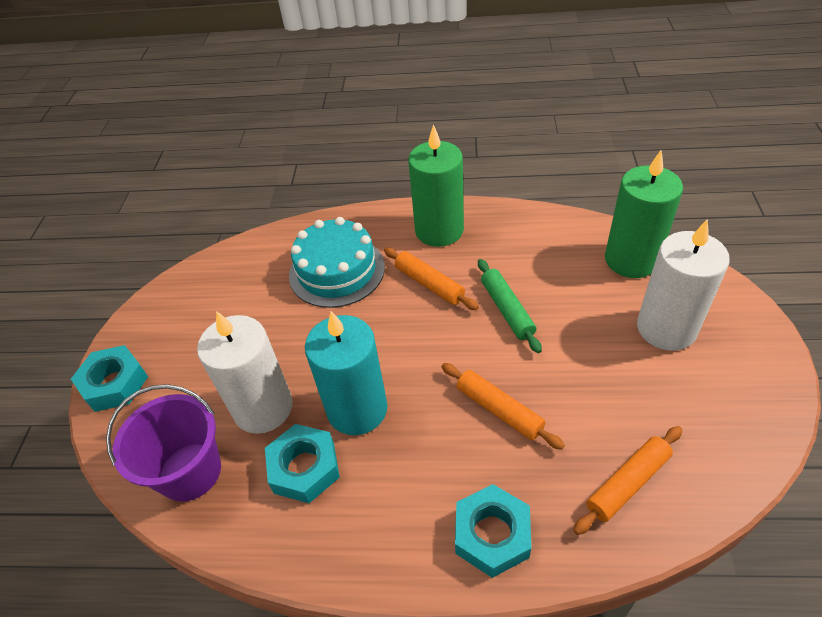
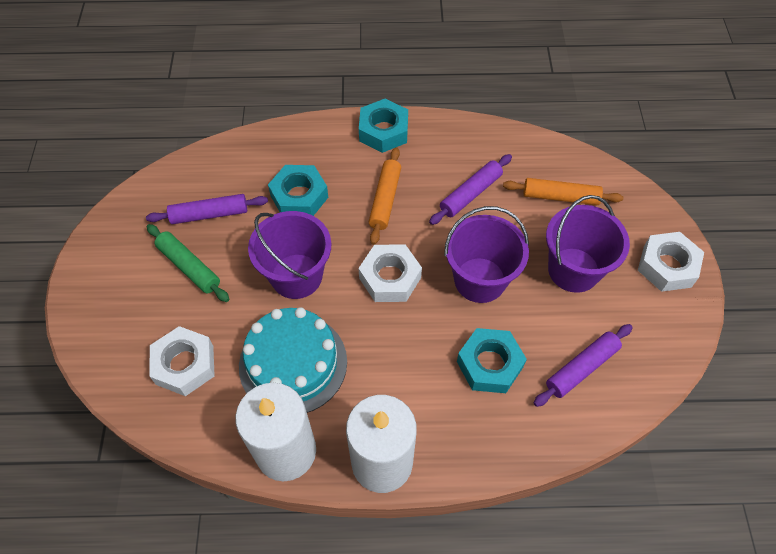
green candle: [408,124,464,247] [605,150,683,278] = 2 -> none = 0
orange rolling pin: [384,247,479,310] [442,363,565,450] [573,426,682,535] = 3 -> [369,147,401,245] [503,178,623,205] = 2
purple bucket: [106,384,221,502] = 1 -> [248,211,331,299] [444,206,529,303] [546,195,630,293] = 3
purple rolling pin: none = 0 -> [146,194,268,224] [429,154,512,225] [534,324,633,407] = 3
turquoise candle: [305,311,388,435] = 1 -> none = 0
white nut: none = 0 -> [149,326,215,396] [359,244,422,302] [638,232,704,292] = 3

